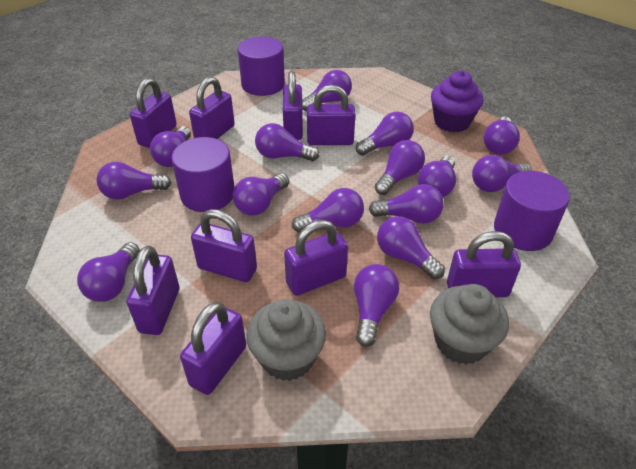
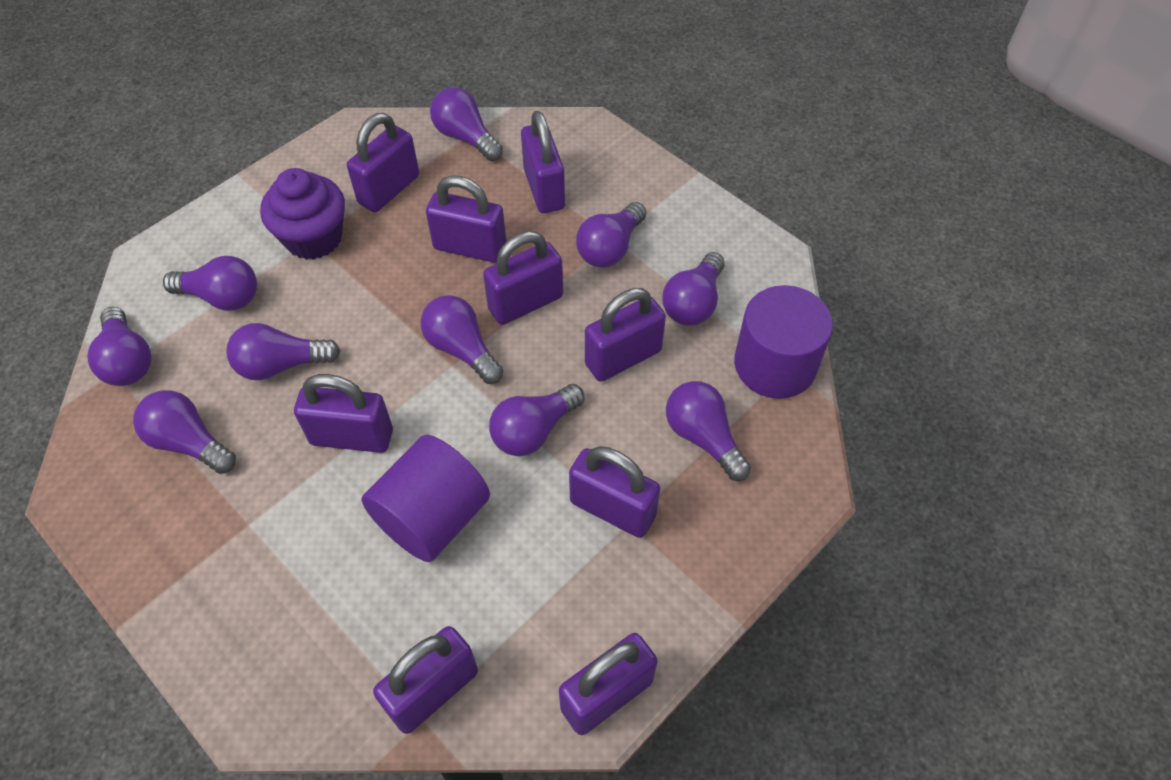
grey cupcake: [246,299,326,381] [430,284,509,365] = 2 -> none = 0
purple cylinder: [171,137,235,212] [238,37,285,96] [494,171,570,251] = 3 -> [361,435,490,562] [734,285,833,399] = 2
purple light bulb: [77,242,140,302] [96,162,172,200] [150,126,191,167] [233,173,289,216] [255,123,319,161] [292,188,364,233] [302,70,352,111] [354,264,399,347] [356,112,414,156] [369,184,444,224] [375,140,425,195] [377,216,445,279] [418,156,456,197] [472,155,532,192] [484,117,520,155] = 15 -> [87,307,152,386] [133,390,236,474] [163,256,257,311] [226,323,340,380] [421,295,503,384] [430,87,503,161] [489,384,584,456] [576,202,646,268] [662,252,725,325] [666,381,751,481] = 10

